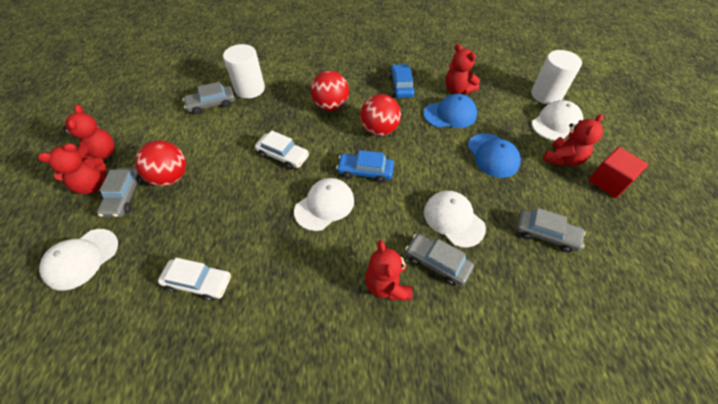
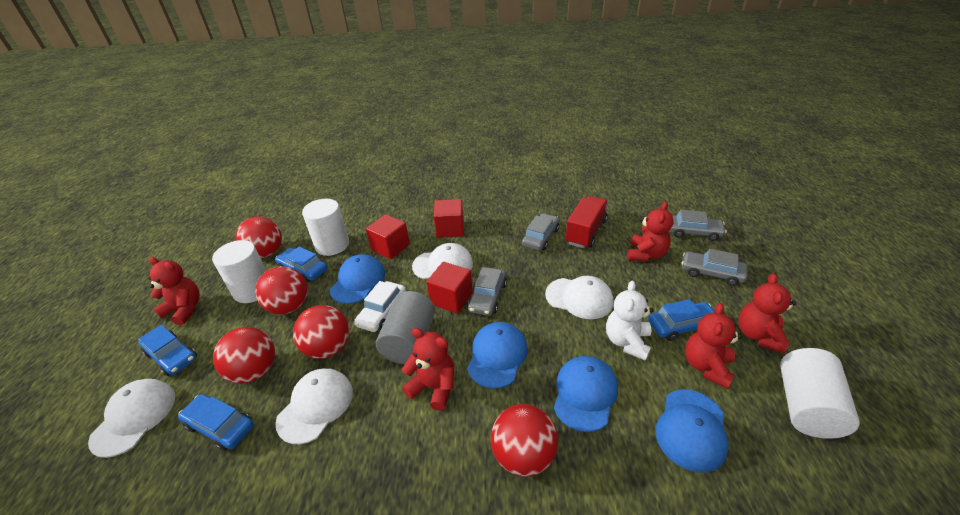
blue cap: [423,94,477,128] [468,133,521,178] = 2 -> [330,254,385,304] [467,322,528,389] [554,356,618,432] [655,390,729,473] = 4
blue car: [336,150,394,183] [389,64,415,98] = 2 -> [138,325,197,376] [178,394,254,451] [275,247,327,283] [648,299,715,341] = 4
grey cylinder: none = 0 -> [376,291,435,364] = 1
red ball: [135,141,186,186] [311,71,349,111] [360,94,401,136] = 3 -> [213,327,275,384] [236,216,282,258] [255,266,308,315] [293,305,349,359] [491,404,558,477] = 5
red cube: [588,147,648,198] = 1 -> [366,214,410,259] [427,262,473,313] [434,199,464,238] = 3
red truck: none = 0 -> [565,196,608,248] = 1
white car: [158,258,231,301] [255,131,309,170] = 2 -> [354,281,406,332] = 1
white cylinder: [223,44,265,99] [531,50,582,105] = 2 -> [212,240,266,303] [302,199,349,256] [780,348,860,439] = 3
white teddy bear: none = 0 -> [606,281,654,361] = 1

